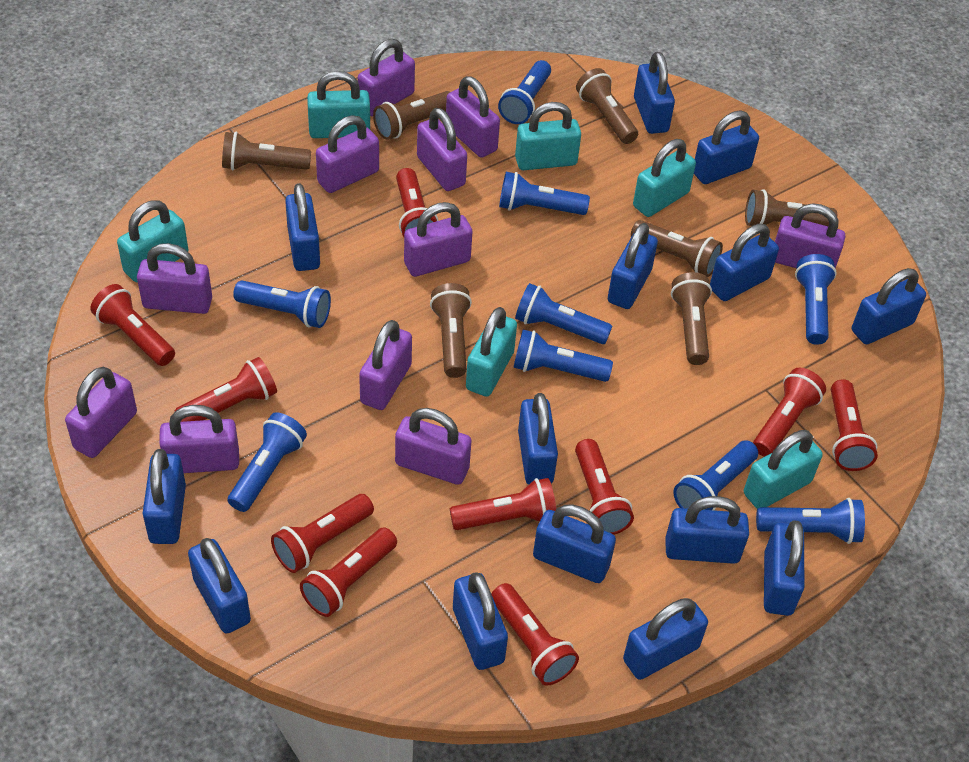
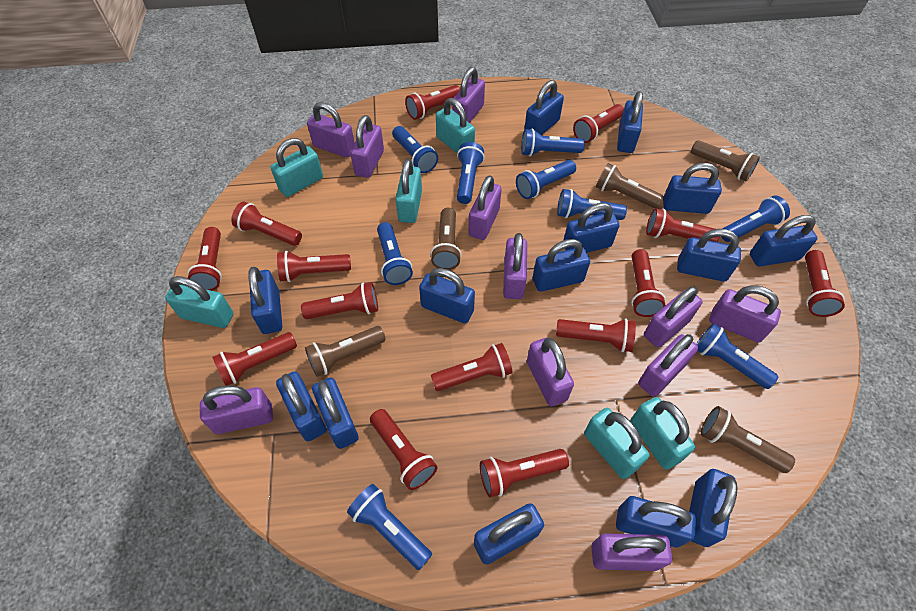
brown flashlight: [222,132,311,170] [373,91,450,140] [430,283,472,378] [576,68,638,144] [631,220,723,277] [671,272,712,365] [745,189,837,226] = 7 -> [305,326,386,377] [430,208,462,270] [596,163,664,208] [691,140,760,181] [701,406,795,473] = 5
red flashlight: [91,284,175,366] [175,357,277,422] [271,494,374,573] [300,527,397,617] [396,168,438,237] [450,478,556,530] [492,583,579,686] [575,439,634,535] [753,368,826,457] [831,379,878,471] = 10 -> [187,227,222,291] [212,332,297,386] [231,201,302,246] [277,251,351,282] [301,282,378,319] [370,409,438,490] [405,85,460,120] [431,343,513,391] [480,449,569,497] [556,319,636,352] [573,104,624,143] [631,249,666,317] [646,208,720,242] [805,250,845,317] = 14

